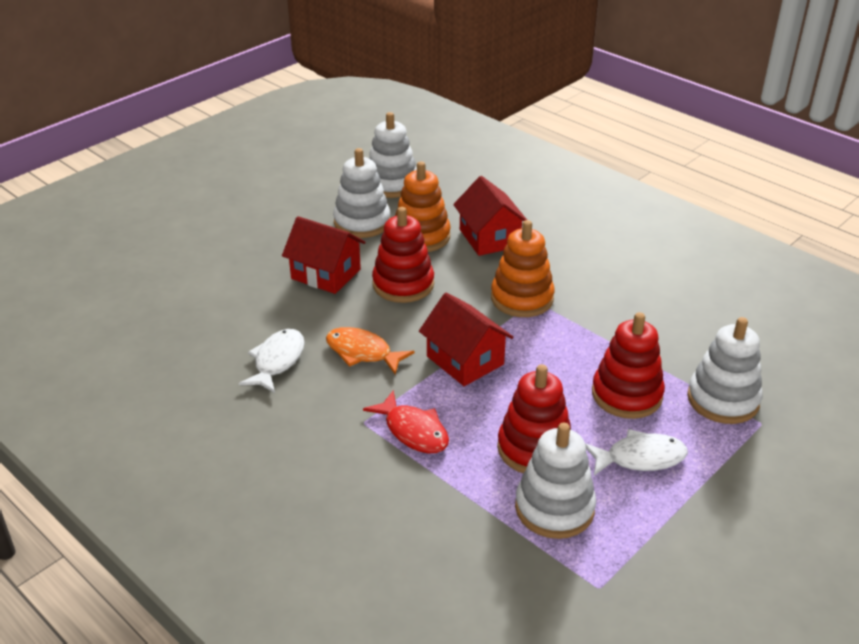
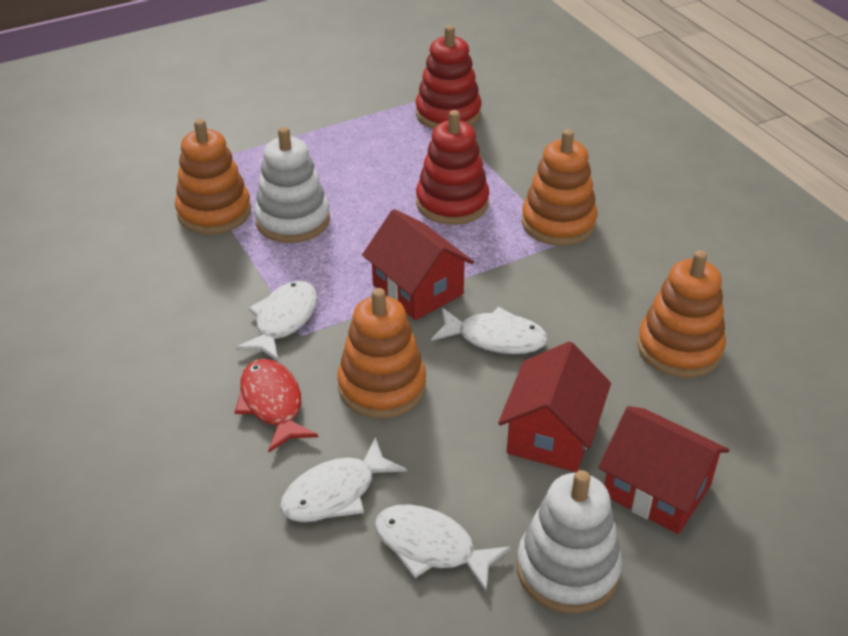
orange fish: [326,327,415,375] = 1 -> none = 0
orange stacking toy: [395,161,451,252] [491,220,555,317] = 2 -> [175,119,251,235] [337,288,426,419] [522,129,598,246] [637,250,726,378] = 4
red stacking toy: [372,207,434,303] [497,364,571,473] [592,312,665,419] = 3 -> [416,25,481,129] [416,110,489,225] = 2
white fish: [239,329,305,393] [585,429,688,476] = 2 -> [235,281,317,361] [280,437,407,522] [375,504,511,592] [431,307,548,354] = 4
white stacking toy: [333,148,390,238] [369,112,417,198] [515,422,596,539] [687,317,762,424] = 4 -> [254,127,330,243] [517,470,622,613] = 2

